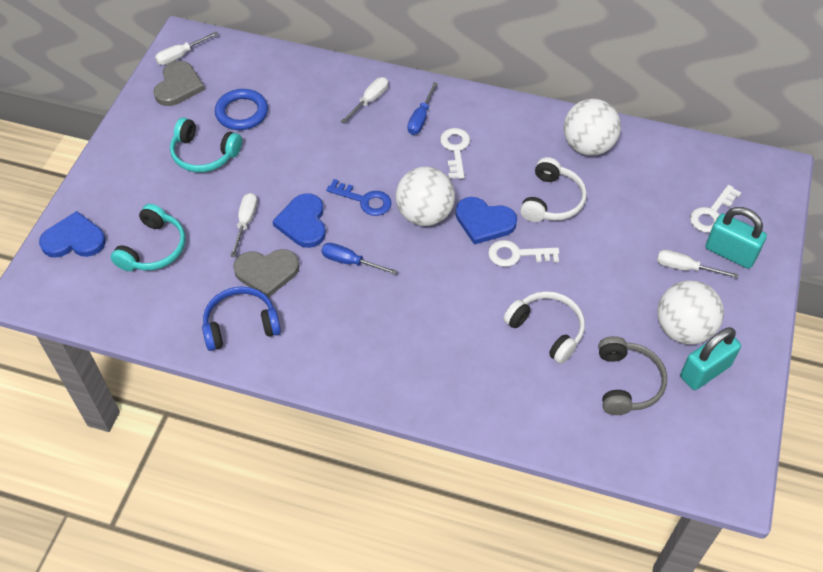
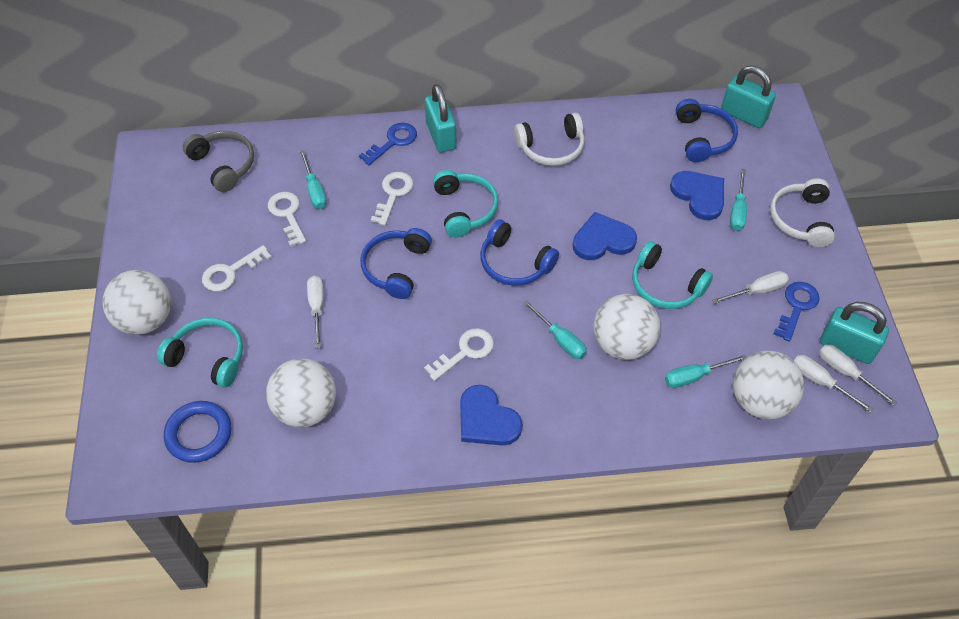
blue headphones: [202,286,281,351] = 1 -> [360,228,432,299] [480,219,559,286] [676,99,738,162] = 3
blue key: [326,179,392,216] = 1 -> [359,123,417,165] [774,282,820,342] = 2
blue screwdriver: [321,243,397,275] [407,82,438,135] = 2 -> none = 0
grey heart: [153,61,205,106] [233,249,300,298] = 2 -> none = 0
turquoise headphones: [111,204,186,271] [170,118,242,172] = 2 -> [157,318,243,388] [433,170,498,237] [632,241,713,309] = 3
turquoise padlock: [680,327,741,390] [706,207,767,269] = 2 -> [425,84,457,152] [721,66,776,128] [820,302,889,364] = 3
turquoise screwdriver: none = 0 -> [300,150,326,209] [523,300,587,359] [665,354,747,388] [730,169,747,231] = 4
white ball: [396,167,455,226] [564,99,621,156] [657,280,724,345] = 3 -> [102,270,171,335] [266,358,336,427] [594,294,660,360] [733,351,804,419] = 4
white key: [440,128,470,179] [488,240,559,267] [690,185,741,233] = 3 -> [202,245,272,292] [268,192,306,247] [370,172,413,226] [424,328,494,381] = 4

